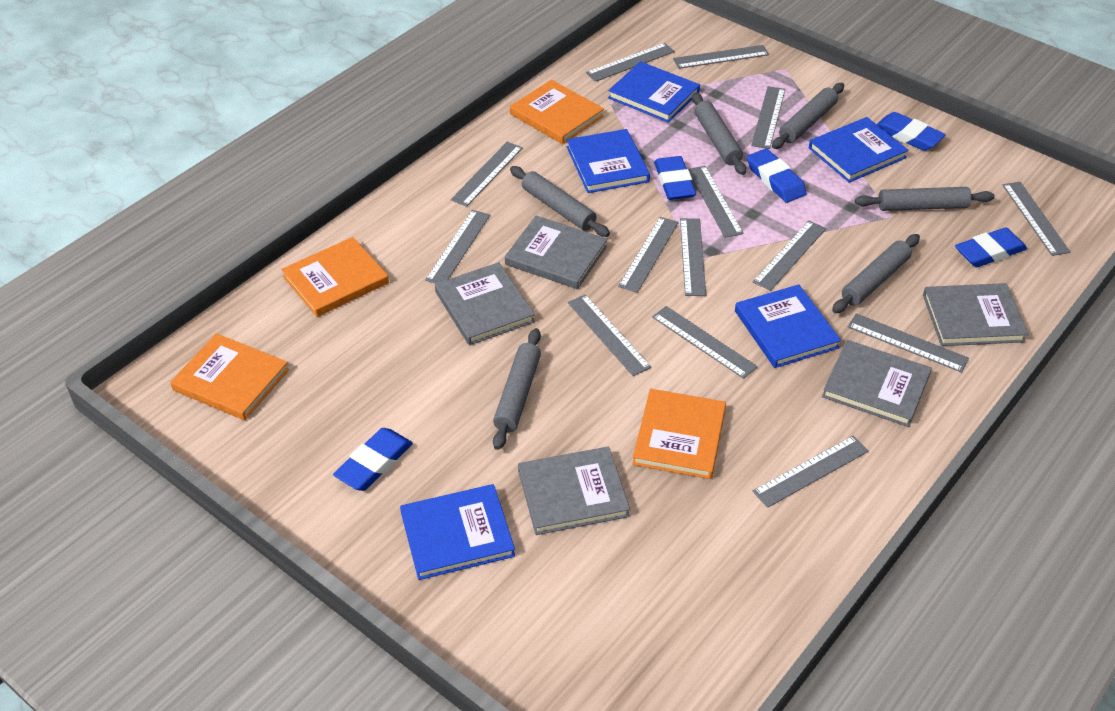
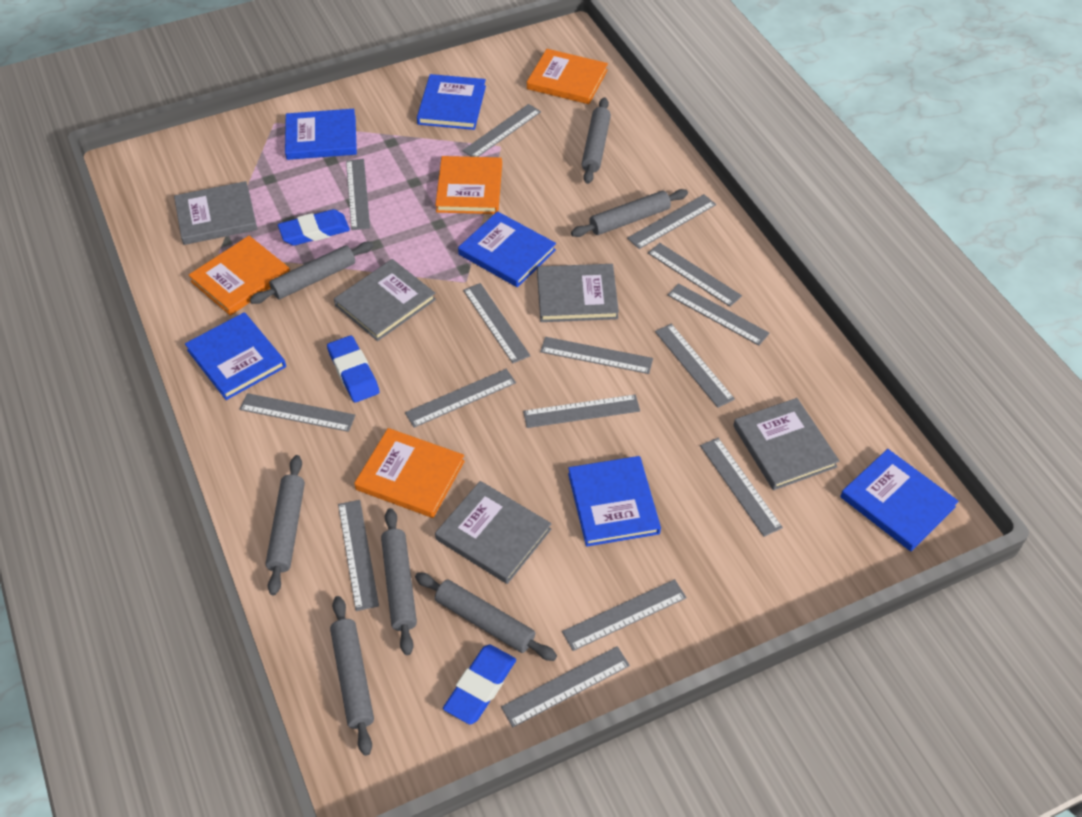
blue book: [400,484,515,580] [567,129,650,193] [608,61,700,123] [735,284,841,368] [809,117,908,183] = 5 -> [185,312,286,400] [285,109,357,160] [417,74,486,130] [458,211,556,287] [568,456,661,547] [840,449,959,551] = 6
blue eraser: [333,428,413,491] [654,156,696,200] [747,148,807,203] [877,112,946,151] [955,227,1027,267] = 5 -> [278,209,350,246] [327,335,380,403] [443,645,516,725] = 3
grey rolling pin: [493,328,541,450] [510,166,610,237] [692,93,746,175] [772,83,844,149] [832,234,920,313] [855,187,995,211] = 6 -> [250,242,374,304] [265,455,305,596] [330,596,374,756] [381,508,417,655] [415,572,557,661] [571,189,688,237] [582,97,611,184] = 7
grey ruler: [425,210,490,283] [451,142,523,207] [568,294,651,376] [586,43,675,82] [618,217,679,293] [652,306,758,379] [673,45,769,69] [680,218,706,296] [688,166,744,238] [751,86,785,149] [753,221,826,291] [753,436,869,508] [848,313,969,373] [1002,182,1071,256] = 14 -> [239,393,356,432] [338,500,379,611] [346,159,370,230] [405,369,516,428] [462,104,541,157] [463,283,530,363] [501,646,630,727] [523,394,640,428] [540,337,653,374] [562,579,687,651] [627,194,716,249] [648,243,742,307] [655,324,735,408] [668,283,770,346] [700,438,783,537] = 15

